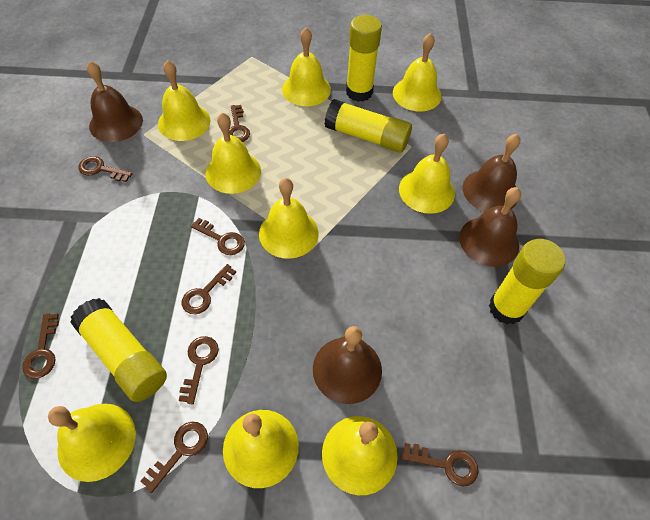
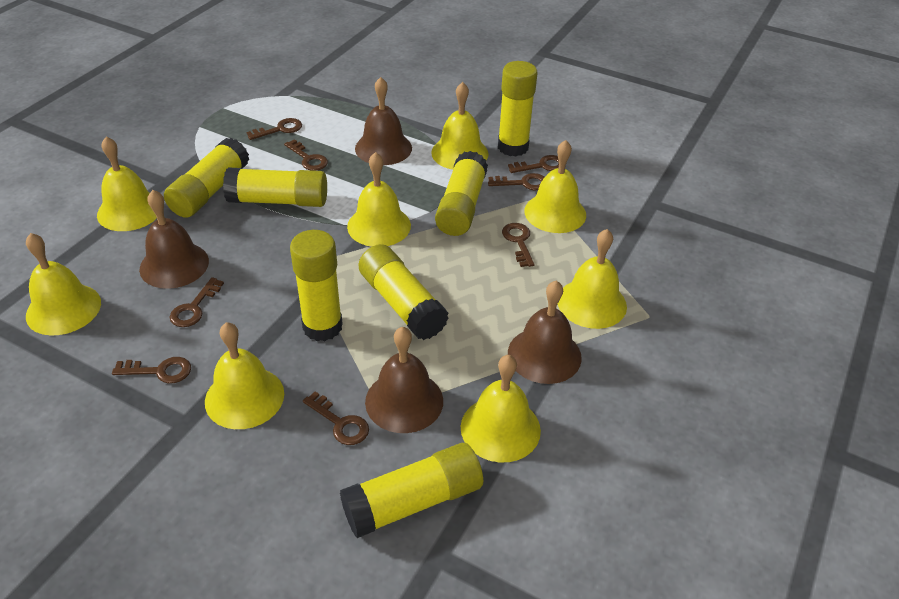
yellow bell: [48,404,136,482] [158,60,211,141] [205,113,261,194] [223,410,299,488] [259,178,319,259] [282,27,331,106] [322,416,398,495] [393,33,442,112] [399,134,455,214] = 9 -> [26,233,101,336] [97,137,157,231] [205,322,284,429] [347,152,411,247] [431,82,489,170] [461,355,541,462] [524,140,586,233] [558,229,627,329] = 8
yellow glue stick: [70,298,167,402] [325,99,412,153] [346,15,382,102] [489,239,566,324] = 4 -> [164,138,249,218] [223,167,327,207] [290,230,343,341] [340,443,483,538] [358,244,449,340] [435,151,488,236] [498,61,537,157] = 7

